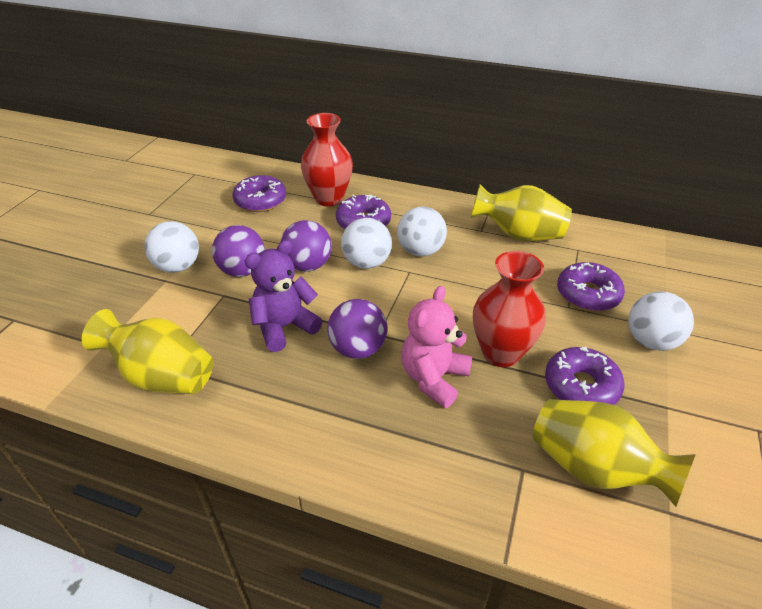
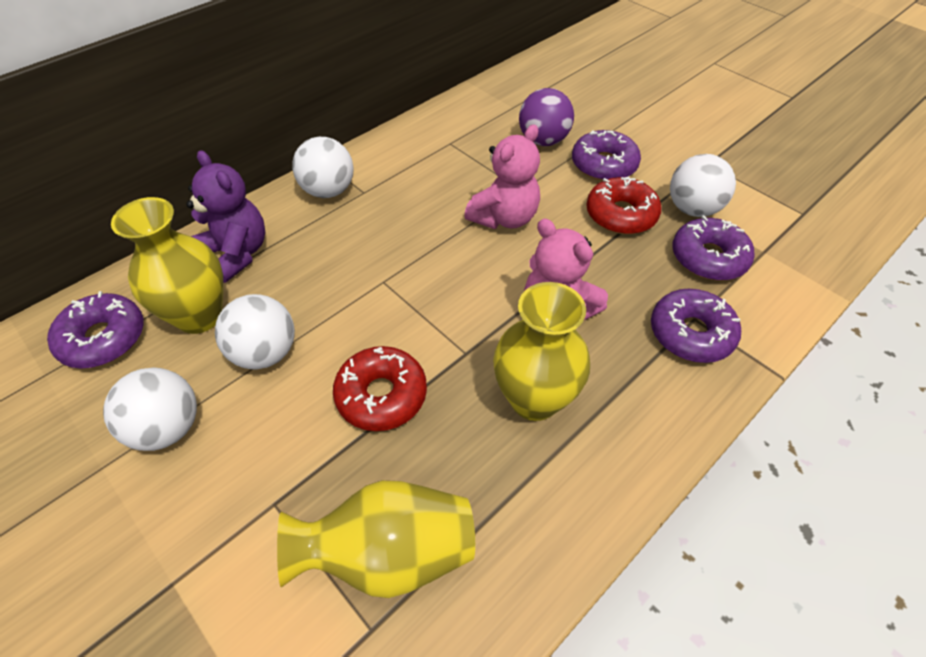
pink teddy bear: [402,286,472,408] = 1 -> [464,124,540,229] [524,219,608,320] = 2
purple ball: [212,225,265,277] [281,220,332,272] [327,299,387,359] = 3 -> [519,88,574,146] = 1
red donut: none = 0 -> [333,346,427,431] [586,176,662,234] = 2
red vase: [301,113,353,207] [473,251,546,367] = 2 -> none = 0

